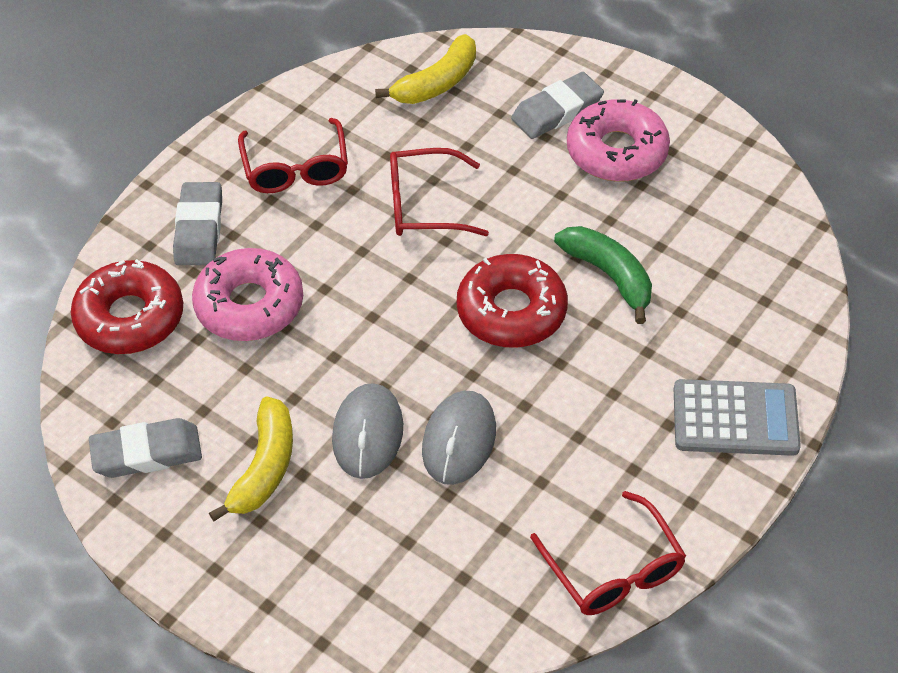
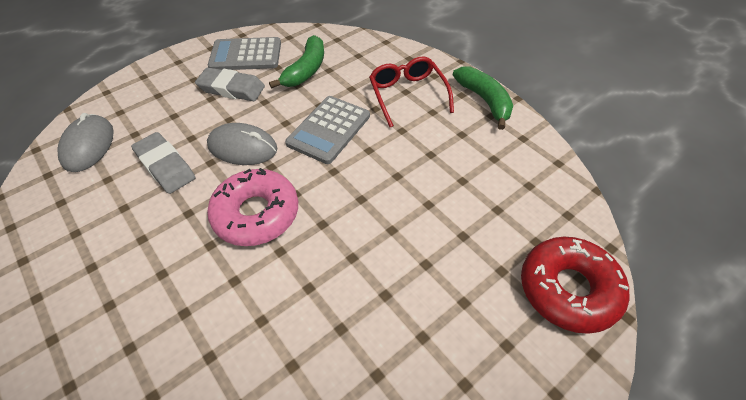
green banana: [554,226,652,324] = 1 -> [269,35,324,89] [453,66,513,130] = 2
grey calculator: [674,379,801,456] = 1 -> [208,37,281,70] [285,96,370,164] = 2
grey eraser: [89,418,202,478] [173,182,222,265] [511,72,604,139] = 3 -> [131,132,195,194] [195,67,265,101] = 2
pink donut: [192,248,303,341] [567,99,670,182] = 2 -> [207,168,298,246] = 1
red donut: [71,259,183,354] [457,254,568,348] = 2 -> [521,237,629,334] = 1
red glasses: [238,118,348,193] [390,148,489,236] [530,491,686,615] = 3 -> [369,56,454,128] = 1
yellow banana: [209,397,293,521] [375,34,476,104] = 2 -> none = 0

